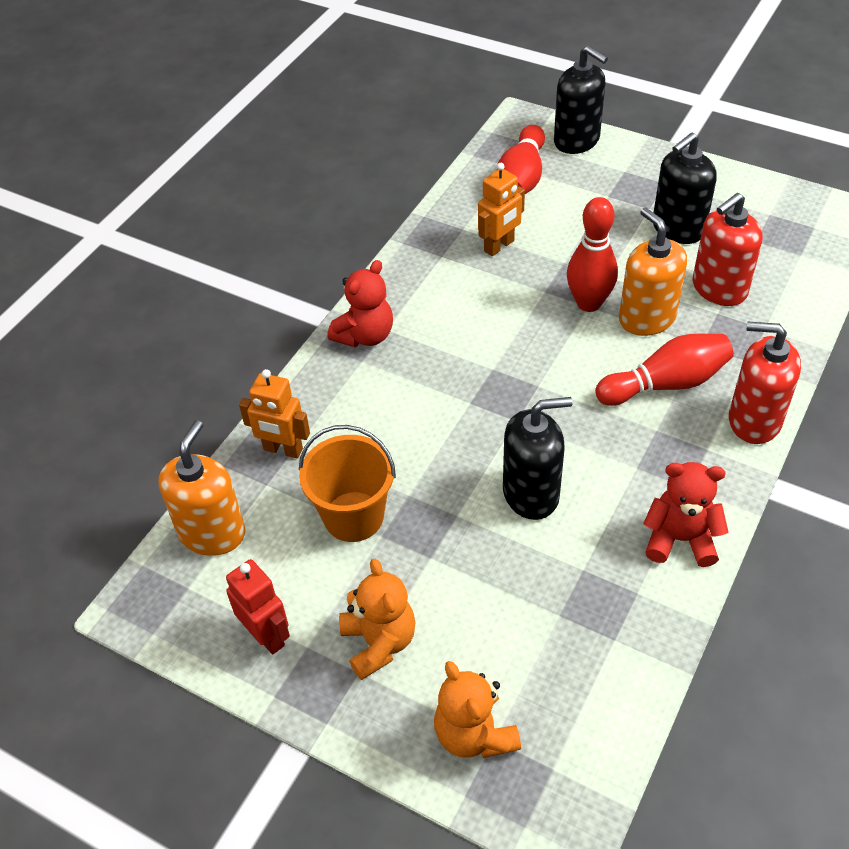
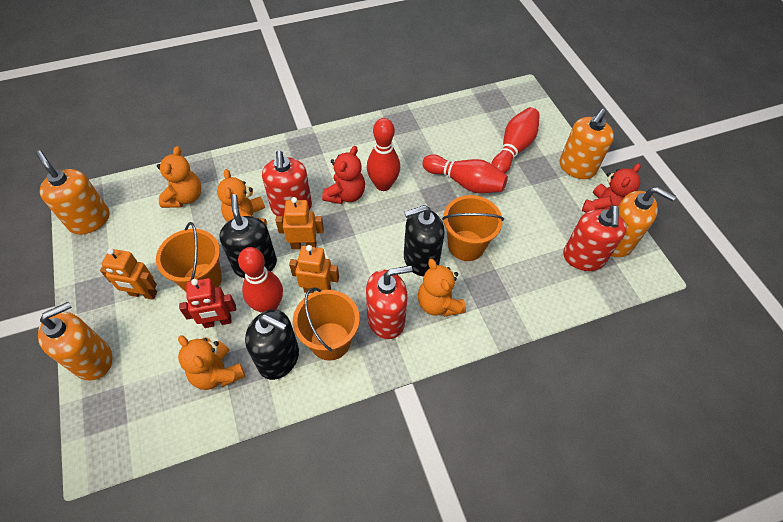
orange bucket: [299,425,396,542] = 1 -> [156,222,222,292] [293,288,360,361] [442,195,504,261] = 3
orange robot: [239,369,310,458] [478,163,525,256] = 2 -> [100,248,157,300] [276,197,324,249] [289,245,339,293] = 3
orange soap dispenser: [159,420,245,556] [619,208,687,336] = 2 -> [36,151,109,234] [38,302,113,380] [559,109,614,179] [611,187,676,257] = 4
orange teddy bear: [339,559,416,680] [434,661,521,758] = 2 -> [157,146,201,208] [178,335,245,390] [217,169,267,226] [418,259,466,317] = 4
red bowling pin: [497,125,545,194] [567,197,618,312] [595,334,734,406] = 3 -> [238,247,283,313] [367,118,400,191] [422,154,508,193] [491,107,540,174] = 4
red soap dispenser: [693,193,763,306] [729,322,801,444] = 2 -> [262,151,312,218] [366,265,412,339] [563,205,627,271] = 3

